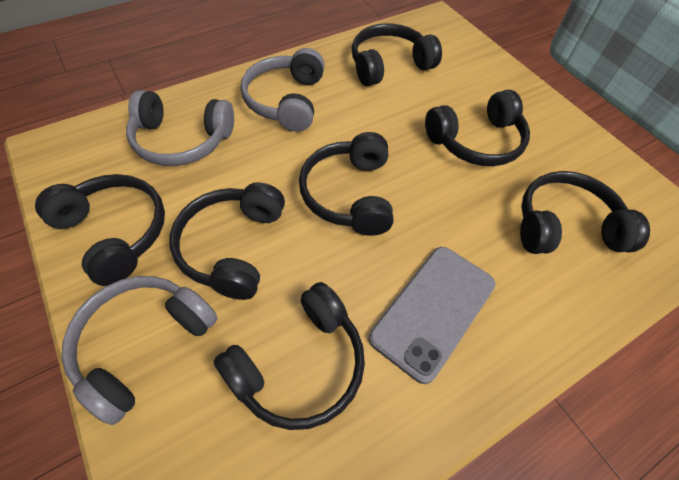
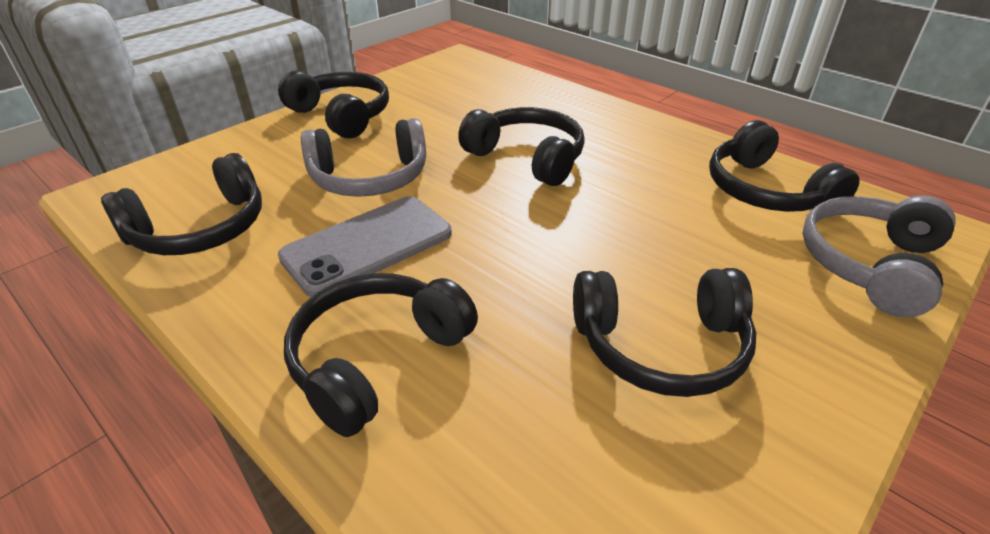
black headphones: [35,174,165,286] [170,182,285,300] [214,282,365,430] [299,132,393,236] [352,23,442,86] [425,90,530,166] [520,171,650,254] = 7 -> [101,153,262,255] [278,71,389,138] [284,273,478,437] [458,107,585,186] [573,268,756,397] [709,120,860,212] = 6
grey headphones: [61,276,217,425] [126,90,234,166] [240,48,325,132] = 3 -> [301,118,426,197] [802,196,956,318] = 2

